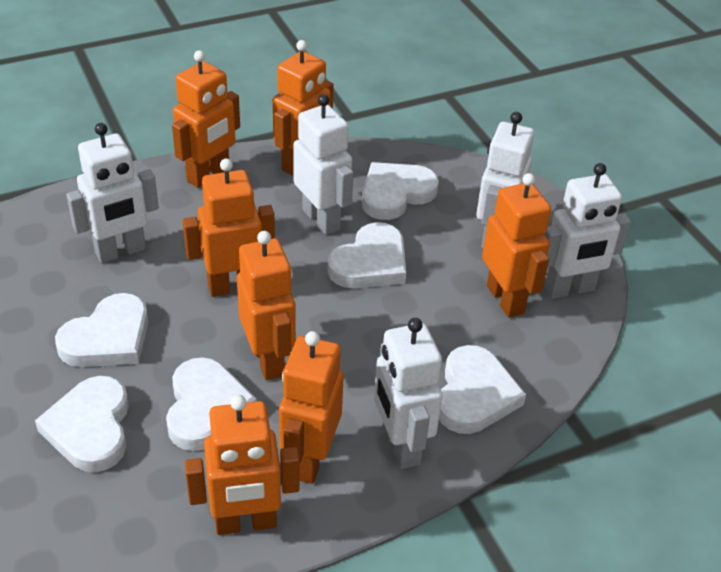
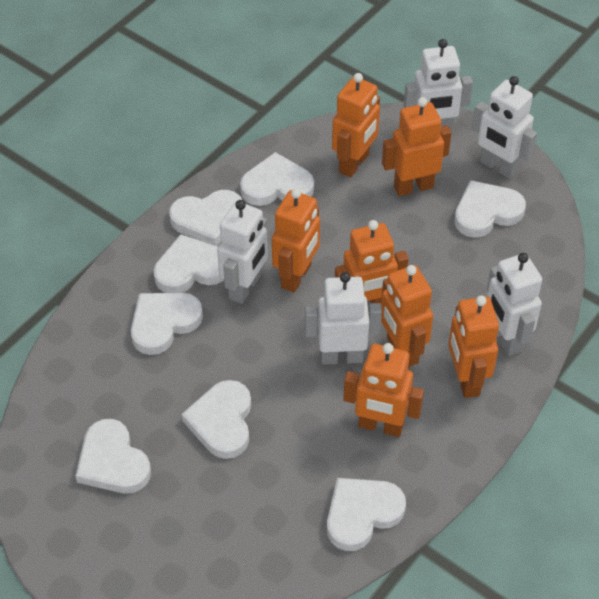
white heart: [35,376,129,472] [55,293,148,367] [166,357,257,451] [327,222,406,288] [362,162,439,220] [439,345,526,434] = 6 -> [76,419,151,493] [131,293,203,355] [154,234,224,293] [169,190,242,246] [182,380,251,459] [240,152,314,206] [327,478,406,551] [454,180,526,238] = 8

